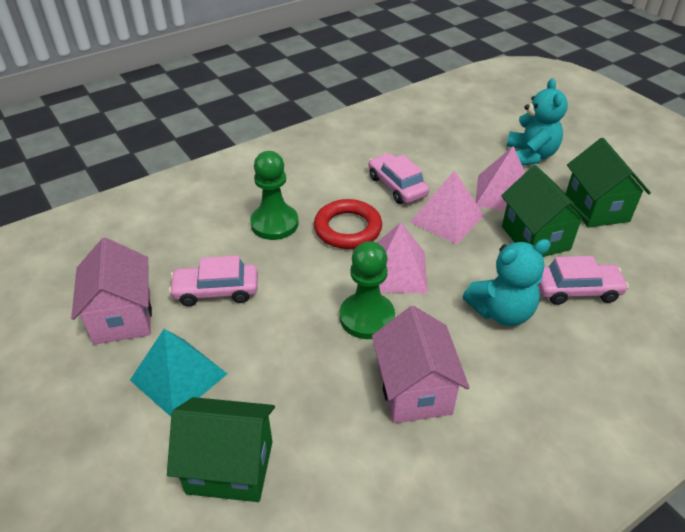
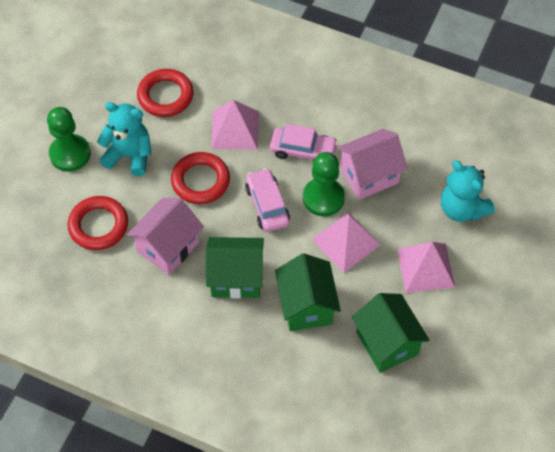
pink car: [169,256,258,306] [368,153,429,204] [538,256,629,305] = 3 -> [245,168,290,232] [270,124,338,161] = 2
red ring: [314,199,382,249] = 1 -> [68,196,128,250] [137,69,194,117] [171,152,230,204] = 3
turquoise pyramid: [130,329,227,417] = 1 -> none = 0

